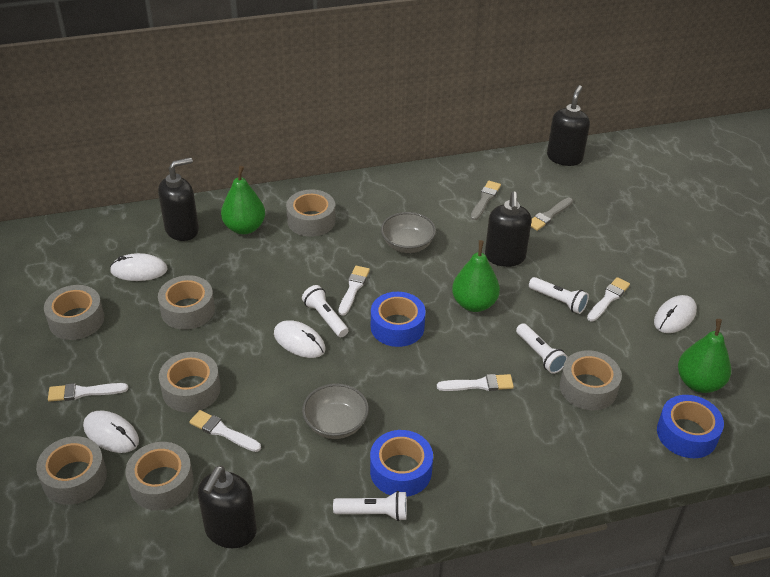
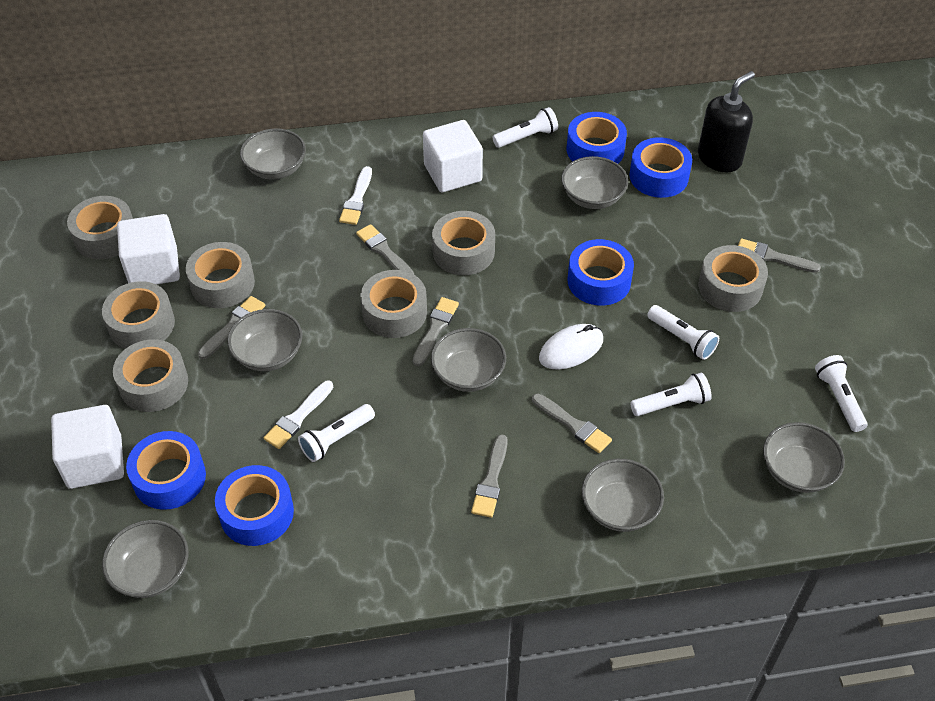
black soap dispenser: [158,157,199,241] [198,466,257,548] [485,191,532,267] [547,85,590,166] = 4 -> [698,71,755,172] = 1
blue tape: [370,430,433,497] [371,292,426,347] [657,395,724,458] = 3 -> [126,431,206,510] [215,465,294,546] [567,112,627,164] [568,239,634,306] [629,137,692,198] = 5
green pear: [221,166,265,234] [452,240,500,312] [678,319,731,393] = 3 -> none = 0
grey bowl: [302,383,369,439] [381,212,436,253] = 2 -> [102,520,189,598] [227,309,303,371] [240,128,306,180] [431,328,506,392] [561,156,628,209] [582,459,664,532] [763,422,845,493] = 7
grey brush: [471,181,501,220] [531,198,573,231] = 2 -> [198,296,265,359] [356,224,414,274] [413,297,459,366] [471,434,508,518] [532,394,612,453] [738,239,821,273] = 6
white brush: [48,383,128,402] [189,410,261,452] [338,266,370,316] [437,374,514,391] [587,277,630,321] = 5 -> [264,380,333,449] [339,166,372,225] = 2
white cube: none = 0 -> [51,405,124,489] [117,214,180,285] [423,120,483,192] = 3
white flashlight: [302,285,348,337] [333,491,407,521] [516,323,568,374] [529,277,589,314] = 4 -> [298,404,375,462] [493,107,558,148] [630,372,712,416] [647,305,719,360] [815,355,867,432] = 5
white mouse: [83,411,139,453] [110,253,168,281] [274,320,325,358] [654,295,697,333] = 4 -> [539,324,603,370] = 1

